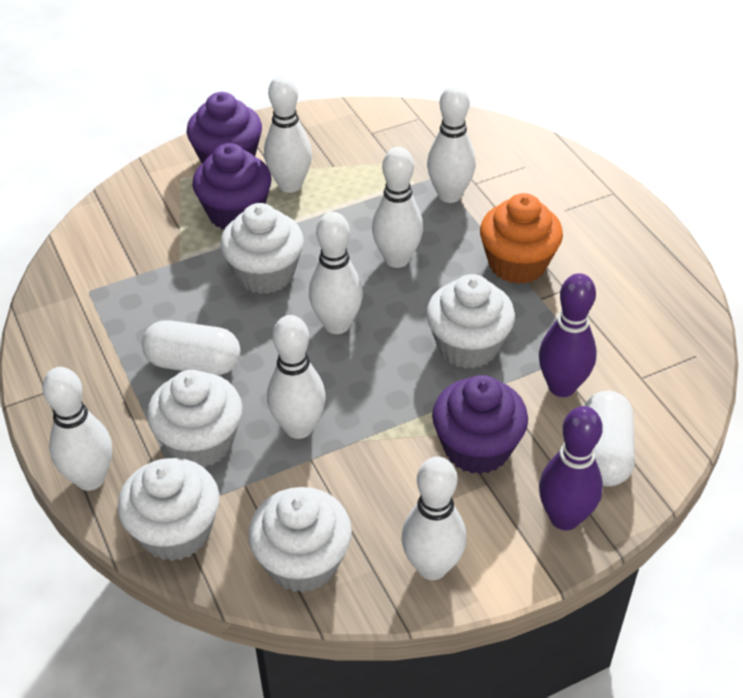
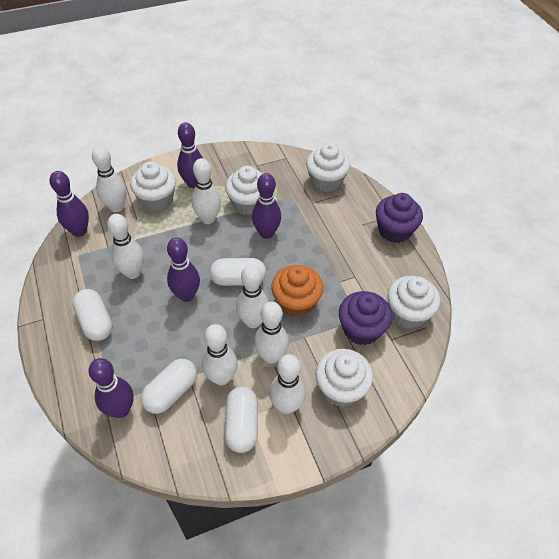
purple bowling pin: [539,273,597,397] [539,406,603,530] = 2 -> [50,171,89,237] [88,358,134,418] [167,237,200,302] [177,122,203,188] [252,173,281,239] = 5
purple cupcake: [187,92,262,163] [192,143,271,229] [432,375,528,474] = 3 -> [339,291,392,345] [376,193,423,243] = 2
white capsule: [142,320,241,375] [584,391,635,486] = 2 -> [72,289,113,341] [141,359,197,414] [209,258,266,286] [225,387,258,453] = 4

